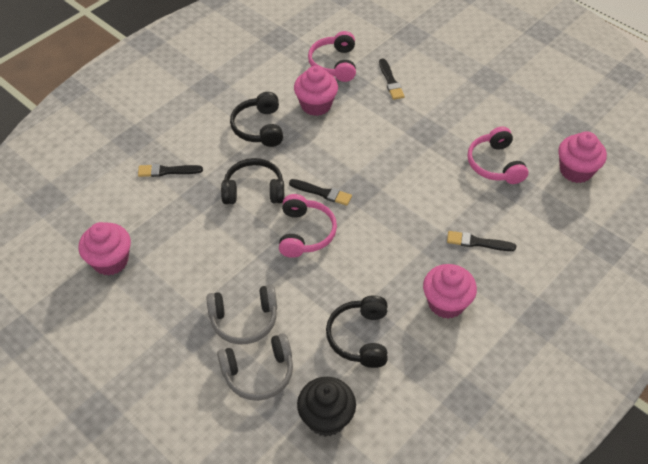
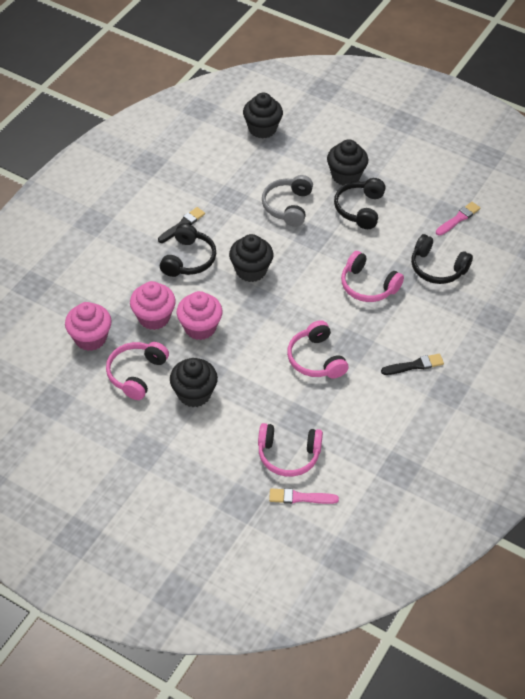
black brush: [138,164,203,177] [289,179,352,206] [379,59,405,100] [447,231,516,251] = 4 -> [158,207,205,243] [381,354,444,375] = 2
black cupcake: [297,377,356,437] = 1 -> [170,358,218,407] [229,234,273,282] [243,93,283,139] [327,139,368,186] = 4
grey headphones: [206,285,277,344] [217,333,293,401] = 2 -> [262,175,313,227] = 1
pink brush: none = 0 -> [269,488,339,504] [436,202,480,236] = 2
pink cupcake: [79,222,131,276] [294,66,338,116] [423,264,477,319] [558,131,607,183] = 4 -> [65,302,112,351] [130,281,176,330] [177,291,222,340] = 3
pink headphones: [279,194,337,258] [308,31,356,82] [467,127,529,184] = 3 -> [106,342,169,400] [258,423,323,477] [287,320,348,378] [341,251,404,302] = 4

